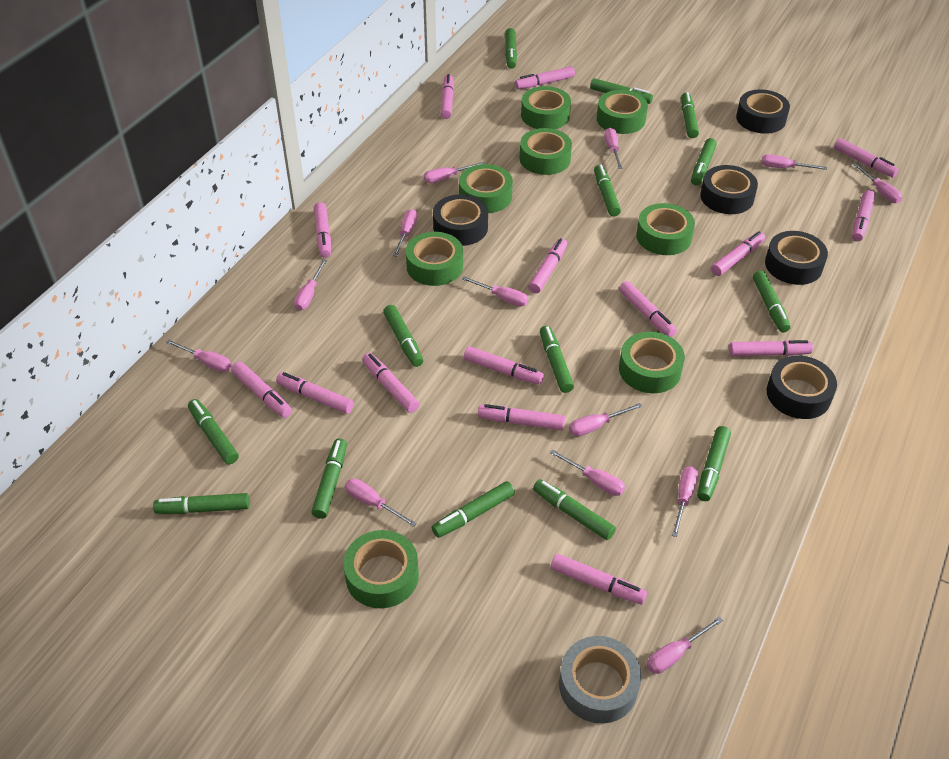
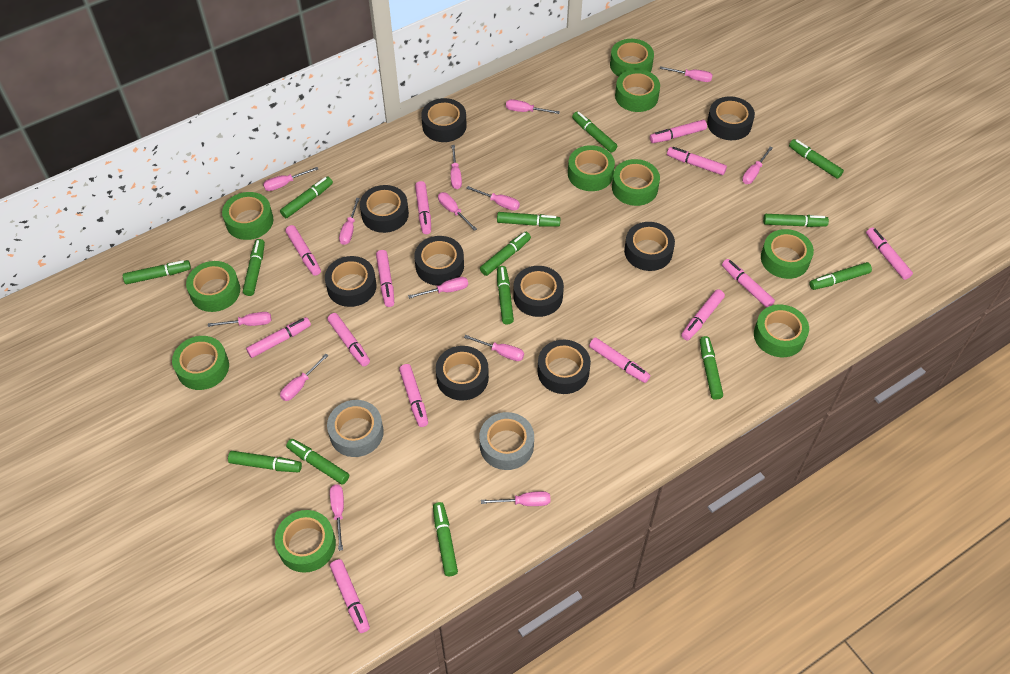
black tape: [433,194,488,246] [700,165,758,214] [736,89,790,134] [765,231,828,285] [767,355,837,419] = 5 -> [325,256,376,307] [360,185,409,233] [414,236,464,286] [421,98,467,142] [436,346,489,401] [513,266,564,317] [538,340,591,394] [624,222,675,271] [707,96,755,140] = 9
green tape: [343,530,419,608] [406,232,463,286] [459,164,513,213] [520,128,572,175] [521,86,571,129] [597,90,648,134] [619,332,685,393] [636,203,695,255] = 8 -> [172,336,229,390] [186,261,240,312] [222,192,273,240] [275,510,336,573] [568,145,615,191] [610,39,654,77] [612,159,660,206] [615,69,660,112] [754,304,809,357] [761,229,814,279] = 10
grey tape: [559,636,641,723] = 1 -> [327,400,384,457] [479,412,534,470] = 2
pink marker: [231,361,292,418] [276,372,354,414] [314,202,331,258] [362,353,419,413] [440,74,454,119] [464,346,544,385] [478,404,565,430] [515,66,575,89] [529,238,567,293] [551,554,647,604] [619,281,677,337] [711,231,765,276] [729,340,813,356] [834,138,899,178] [852,190,876,241] = 15 -> [246,317,311,358] [285,225,321,276] [327,313,370,367] [330,559,370,633] [376,250,394,307] [399,364,428,427] [415,181,431,234] [589,338,650,383] [650,120,707,143] [667,147,727,175] [681,289,725,340] [722,259,775,308] [866,227,913,280] = 13
pink screwdriver: [166,340,232,372] [294,260,327,311] [345,479,417,527] [393,209,418,256] [424,162,485,183] [462,276,528,307] [550,450,625,496] [569,403,642,436] [604,128,622,169] [647,616,723,674] [672,466,698,537] [761,154,827,170] [853,163,902,203] = 13 -> [208,312,271,327] [263,167,318,191] [280,354,329,401] [330,484,344,551] [339,198,360,245] [408,277,468,299] [438,192,477,231] [451,145,462,189] [464,335,524,361] [466,186,520,211] [481,491,551,506] [506,99,560,114] [660,66,713,82] [742,146,773,184] = 14

